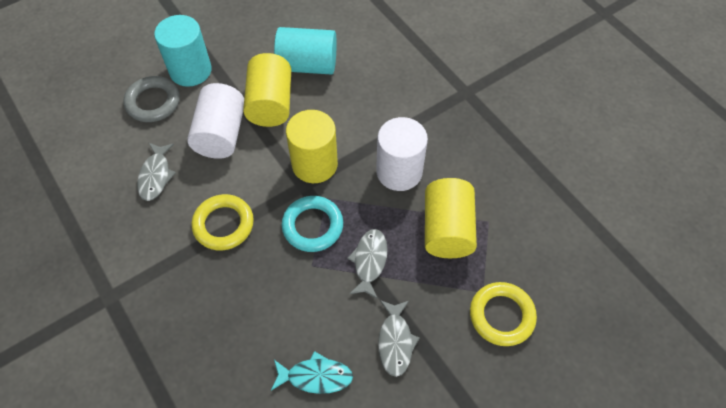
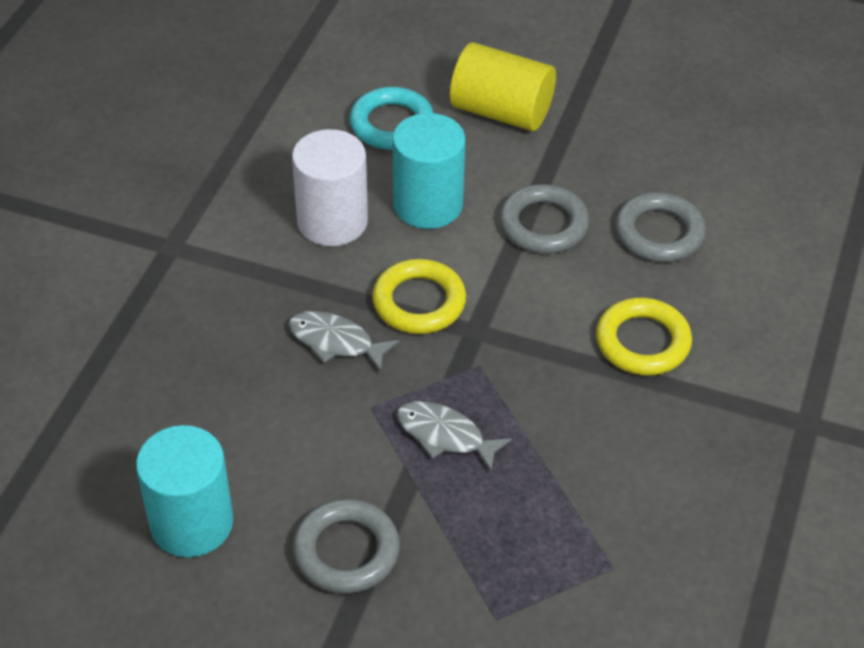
grey fish: [137,143,176,201] [347,229,388,299] [378,300,419,377] = 3 -> [289,311,399,372] [397,401,512,472] = 2
grey ring: [123,76,180,122] = 1 -> [293,499,400,594] [499,184,589,254] [615,192,706,262] = 3
turquoise fish: [271,351,353,394] = 1 -> none = 0
white cylinder: [187,83,244,159] [376,117,428,191] = 2 -> [292,129,368,246] = 1
yellow cylinder: [243,53,291,127] [286,110,338,183] [425,178,477,258] = 3 -> [450,43,556,131] = 1

